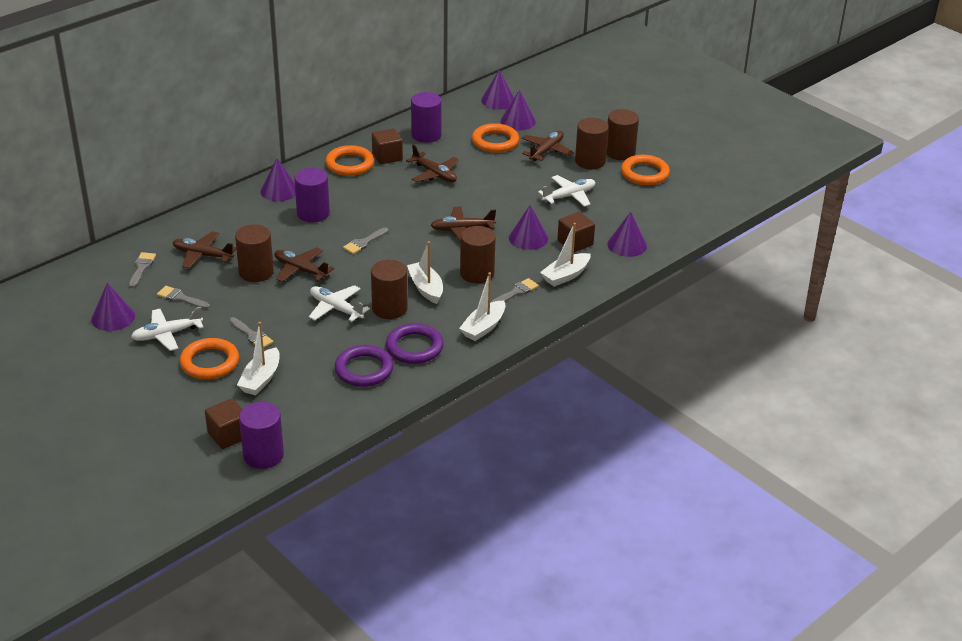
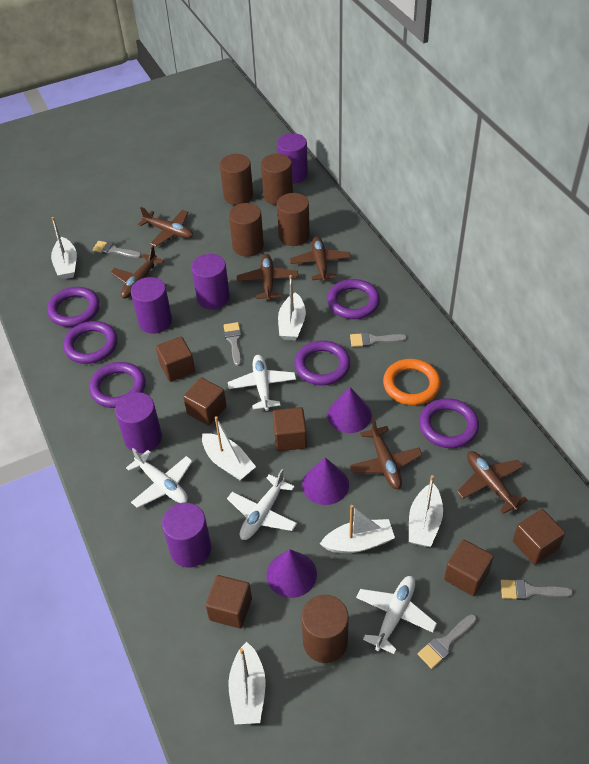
brown cube: [205,398,242,449] [372,128,403,164] [557,212,595,253] = 3 -> [156,336,195,382] [183,377,227,426] [205,575,252,628] [272,407,307,451] [444,539,494,596] [513,509,565,565] = 6
brown plane: [172,231,236,269] [274,247,334,282] [406,145,459,182] [431,206,496,241] [521,131,574,161] = 5 -> [110,246,167,299] [138,207,193,247] [237,254,298,301] [290,237,351,282] [350,418,422,489] [457,451,528,514] = 6
orange ring: [180,338,239,379] [325,145,374,176] [472,123,519,153] [621,155,670,185] = 4 -> [383,359,441,405] = 1
purple cone: [91,283,135,331] [260,158,296,201] [481,70,514,109] [501,90,536,130] [509,205,548,250] [607,212,647,257] = 6 -> [266,549,317,598] [302,458,349,505] [327,387,372,433] = 3
purple cylinder: [239,402,284,469] [294,168,330,222] [411,92,442,143] = 3 -> [115,392,162,453] [131,277,172,333] [162,503,211,568] [191,254,230,309] [277,133,308,184] = 5
purple ring: [335,345,394,387] [386,323,444,364] = 2 -> [47,287,100,327] [63,321,118,364] [89,362,146,408] [294,340,351,385] [327,279,380,319] [419,398,479,448] = 6
white boat: [237,322,280,395] [407,241,443,304] [459,272,505,341] [540,223,591,287] = 4 -> [51,217,77,279] [202,416,256,481] [228,642,266,724] [278,275,306,340] [320,505,395,553] [409,475,443,547] = 6
white plane: [131,307,204,351] [309,285,370,322] [538,175,595,207] = 3 -> [126,448,193,508] [227,469,297,540] [228,355,296,411] [356,576,437,654] = 4

